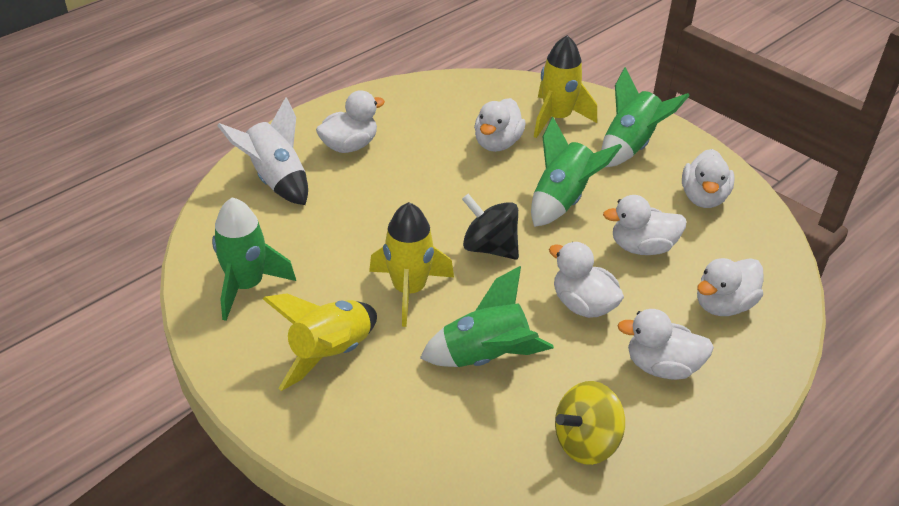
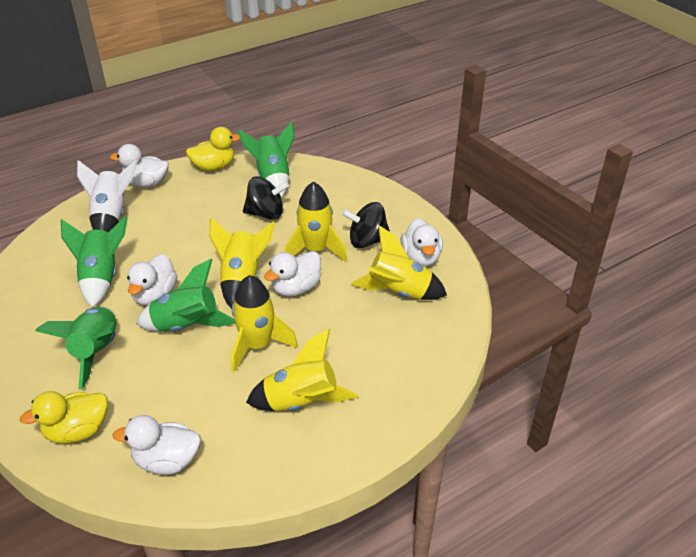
black spinning top: [462,194,519,260] = 1 -> [243,176,289,220] [342,202,390,248] = 2
white duck: [316,90,385,153] [474,98,526,152] [549,242,624,318] [603,195,686,255] [617,309,714,380] [682,149,735,208] [697,258,764,316] = 7 -> [110,144,169,187] [113,415,201,475] [127,254,177,305] [264,251,321,296] [401,218,443,267] = 5
yellow duck: none = 0 -> [20,391,108,444] [186,127,240,171] = 2
yellow rocket: [263,293,377,391] [369,202,454,327] [534,35,597,138] = 3 -> [209,218,275,309] [231,275,298,373] [246,329,358,411] [285,181,347,262] [351,226,447,300] = 5
yellow spinning top: [555,381,625,465] = 1 -> none = 0

